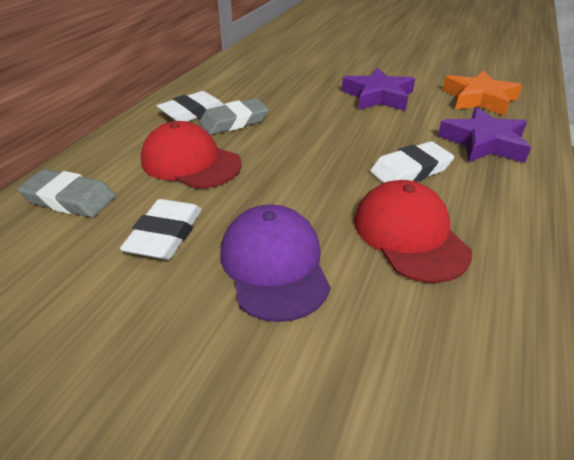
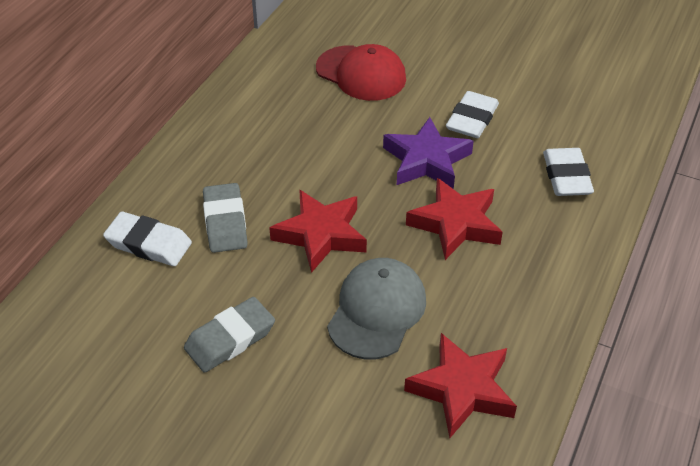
grey cap: none = 0 -> [327,258,426,359] = 1
orange star: [442,71,522,116] = 1 -> none = 0
purple cap: [221,204,331,322] = 1 -> none = 0
purple star: [342,68,415,111] [438,107,531,163] = 2 -> [383,117,474,189] = 1
red cap: [141,121,242,188] [354,180,472,283] = 2 -> [316,44,406,101] = 1
red star: none = 0 -> [269,190,367,273] [404,333,517,438] [406,178,503,260] = 3

